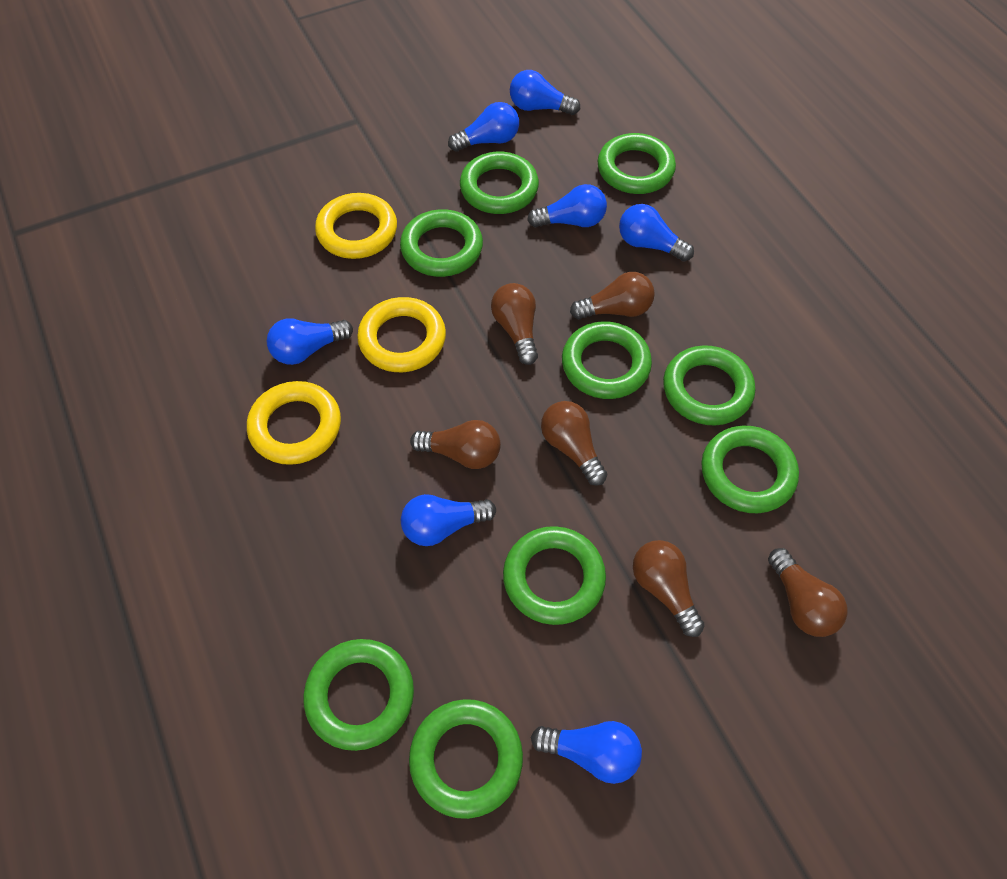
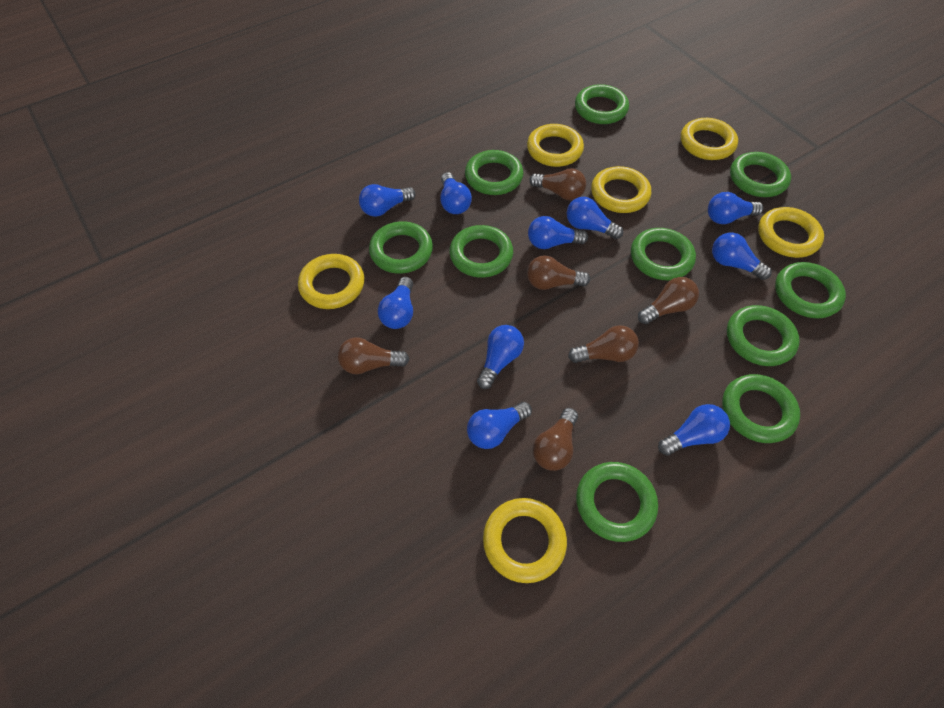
blue light bulb: [267,318,353,365] [401,494,496,546] [448,102,519,152] [510,70,580,115] [527,184,607,227] [531,721,642,784] [619,204,694,262] = 7 -> [359,184,416,217] [378,277,413,329] [440,172,472,214] [467,402,532,449] [477,325,524,389] [528,216,588,249] [567,197,623,239] [658,404,730,456] [708,192,763,224] [712,233,772,280] = 10
green ring: [304,639,414,751] [400,209,483,277] [409,699,523,819] [460,152,539,214] [503,526,606,625] [562,321,652,399] [598,133,676,194] [663,345,755,426] [701,426,799,513] = 9 -> [369,221,433,274] [449,225,513,278] [465,150,523,195] [575,84,629,124] [576,462,658,542] [631,228,696,280] [722,374,800,443] [727,305,800,366] [730,152,791,197] [775,262,846,319] = 10
yellow ring: [247,381,341,465] [315,193,397,259] [357,297,446,372] = 3 -> [298,254,364,309] [483,498,567,583] [527,124,584,167] [591,166,651,213] [681,118,738,160] [758,207,824,258] = 6

